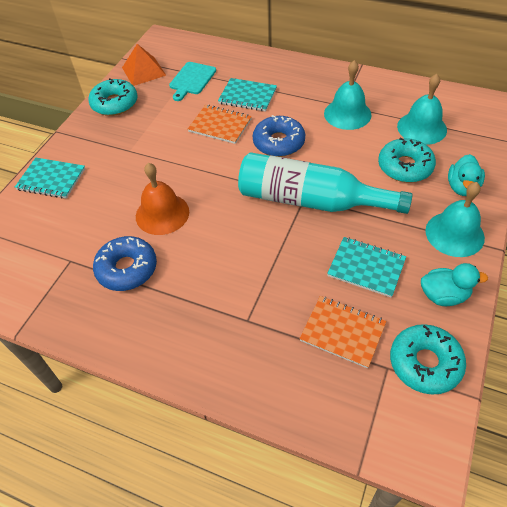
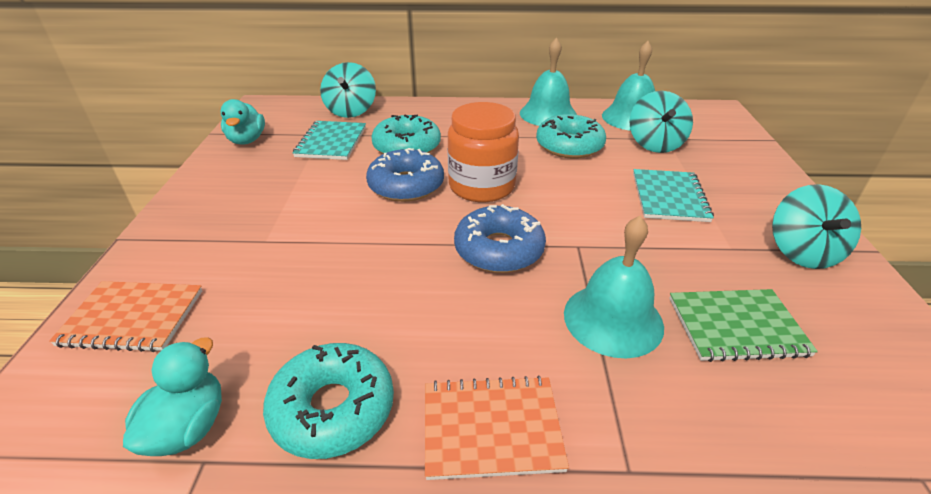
green notebook: none = 0 -> [669,289,818,362] = 1
orange bell: [136,163,189,235] = 1 -> none = 0
orange jar: none = 0 -> [448,102,519,202] = 1
orange pyramid: [122,44,166,86] = 1 -> none = 0
turquoise bottle: [238,152,412,214] = 1 -> none = 0
turquoise cutting board: [169,62,216,101] = 1 -> none = 0
turquoise notebook: [15,158,85,199] [218,78,277,112] [327,237,406,298] = 3 -> [293,121,366,160] [633,169,714,222] = 2
turquoise spinning top: none = 0 -> [320,62,376,118] [629,91,693,153] [772,184,861,269] = 3

